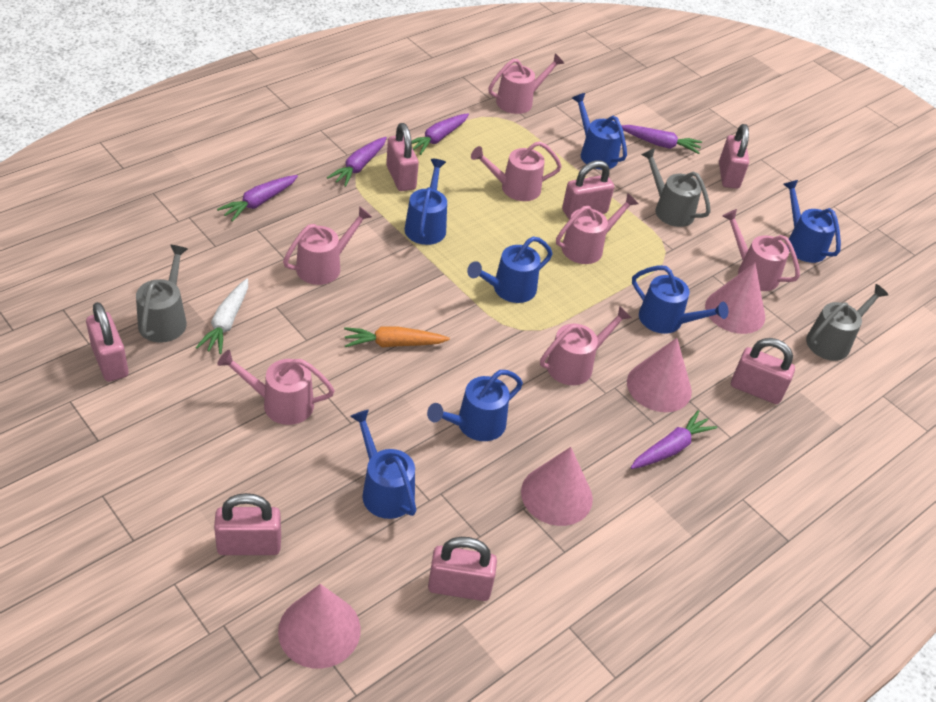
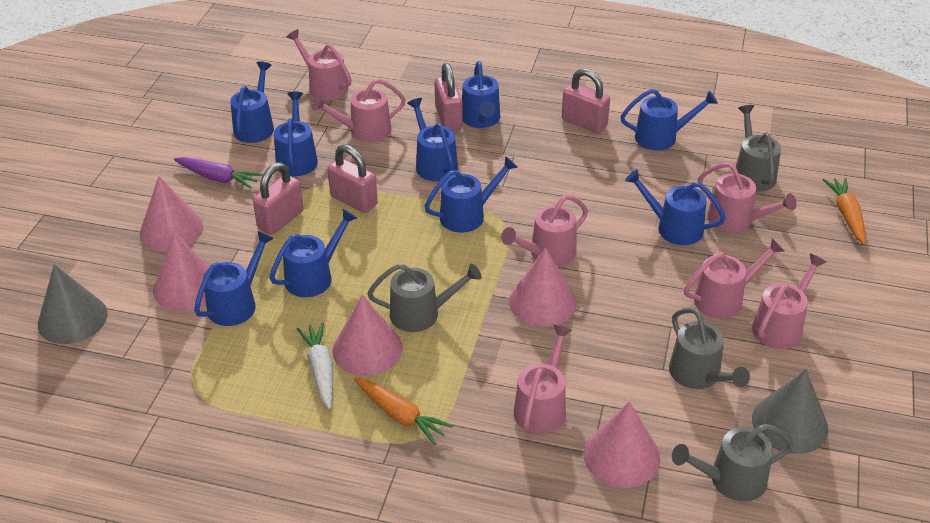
blue watering can: [350,409,416,519] [405,159,447,245] [427,370,523,441] [467,236,553,303] [572,93,627,170] [632,265,728,334] [783,180,841,263] = 7 -> [194,231,274,326] [230,61,274,143] [269,209,357,297] [274,92,318,176] [407,98,458,181] [424,156,518,233] [462,61,500,128] [621,89,718,150] [625,169,726,245] = 9
grey cone: none = 0 -> [38,264,108,344] [752,369,828,454] = 2
grey watering can: [136,245,188,343] [641,148,711,227] [806,284,888,361] = 3 -> [367,264,482,332] [669,307,750,389] [672,424,794,502] [736,105,781,191] = 4
orange carrot: [344,327,450,347] = 1 -> [354,377,453,445] [823,178,866,245] = 2
pink cone: [278,584,361,669] [521,447,593,526] [627,338,692,412] [705,263,765,334] = 4 -> [140,176,204,251] [153,233,209,311] [332,294,403,376] [509,248,577,327] [583,401,661,488] = 5
pink padlock: [86,302,129,382] [214,493,281,555] [386,123,419,191] [428,537,497,601] [562,161,614,219] [719,124,749,189] [731,338,795,404] = 7 -> [253,162,303,235] [327,144,378,213] [435,63,463,130] [562,68,610,133] = 4
purple carrot: [217,175,298,222] [327,137,387,187] [412,113,469,155] [621,125,702,154] [631,410,717,469] = 5 -> [174,157,262,189] = 1

